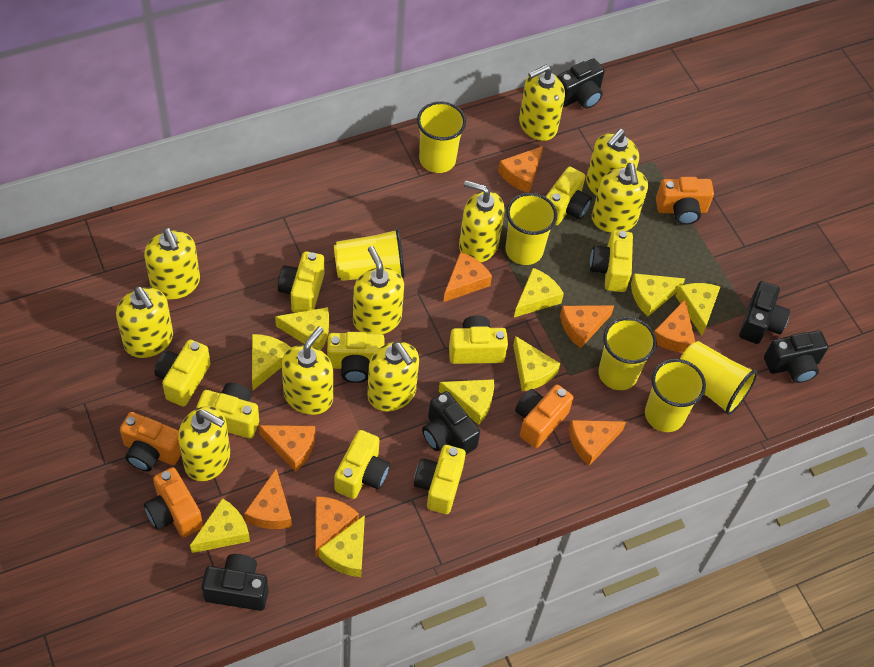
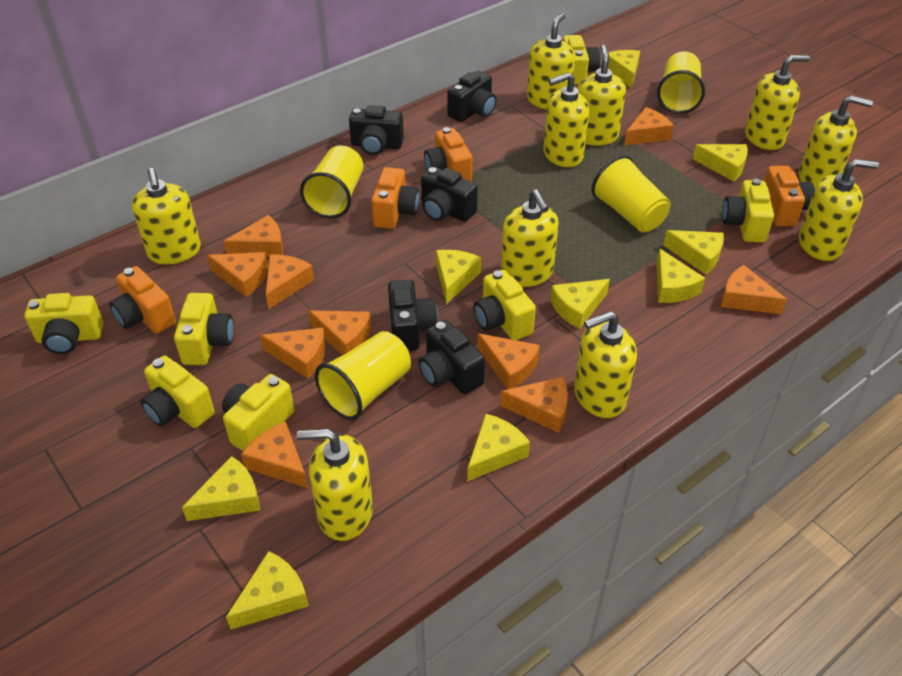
orange cheese: [244,469,292,529] [259,425,315,472] [315,496,359,558] [444,252,492,302] [498,146,543,193] [560,305,614,348] [569,420,626,466] [654,299,695,353] = 8 -> [207,252,268,297] [224,215,283,257] [241,422,308,488] [260,327,326,379] [266,254,314,309] [309,310,371,355] [477,333,540,389] [500,377,568,433] [624,107,674,146] [721,265,787,314] = 10
yellow camera: [154,340,210,406] [196,383,259,438] [278,251,324,313] [327,332,385,383] [335,430,390,499] [414,445,466,514] [449,315,508,364] [545,166,592,225] [590,230,633,292] = 9 -> [24,293,104,354] [141,356,215,428] [174,293,234,365] [222,374,294,451] [473,270,536,340] [563,35,600,84] [722,178,774,243] = 7
yellow cup: [334,228,405,281] [417,101,466,173] [505,193,557,265] [598,317,657,390] [645,359,706,432] [680,341,758,415] = 6 -> [300,145,364,219] [315,331,411,420] [592,155,671,232] [657,51,705,114] = 4

